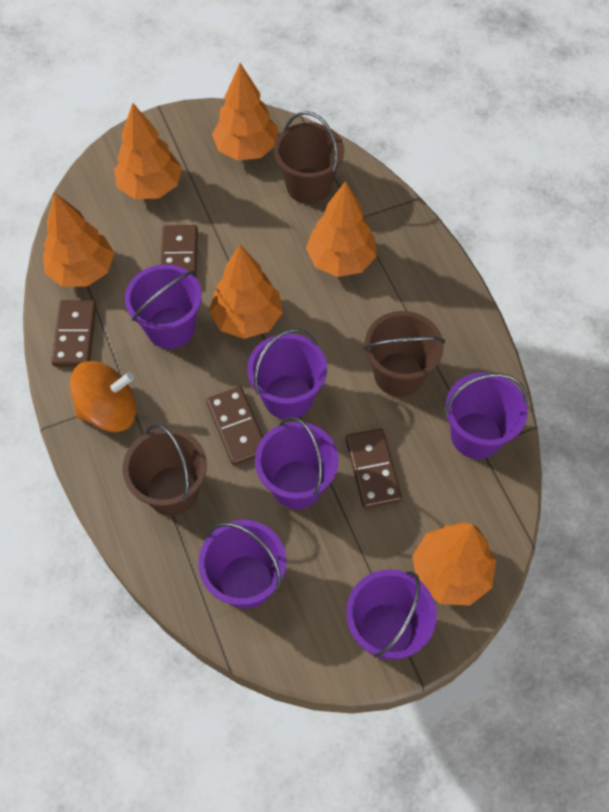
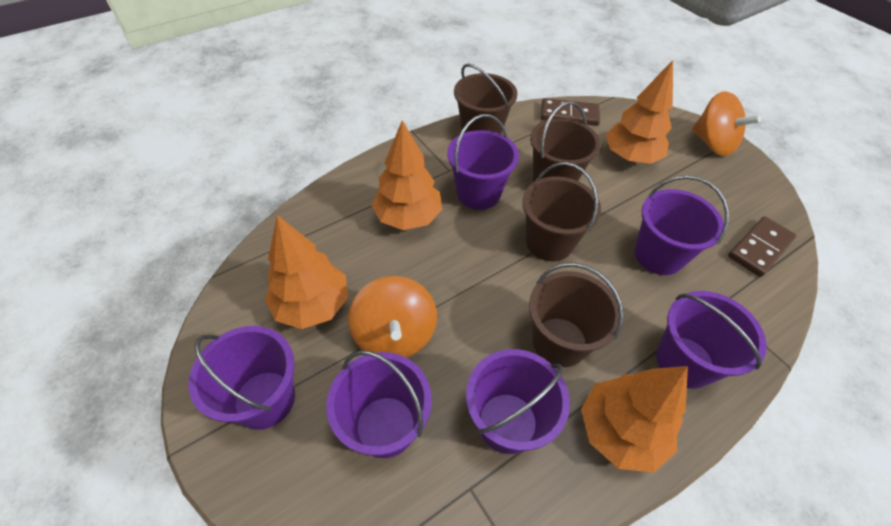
brown bucket: [123,424,207,516] [274,111,344,204] [363,311,445,396] = 3 -> [454,64,517,134] [522,162,601,261] [529,263,624,367] [530,101,601,182] = 4
brown domino: [51,300,97,367] [161,225,198,277] [206,387,263,465] [346,428,402,509] = 4 -> [541,98,600,126] [728,216,796,277] = 2
orange spinning top: [70,361,136,432] = 1 -> [348,276,437,358] [692,91,761,156] = 2
orange tree: [43,193,114,287] [114,103,182,199] [209,245,283,339] [212,63,278,161] [306,181,377,277] [412,522,496,605] = 6 -> [265,215,348,329] [372,120,442,230] [581,366,688,473] [606,60,673,164] = 4

